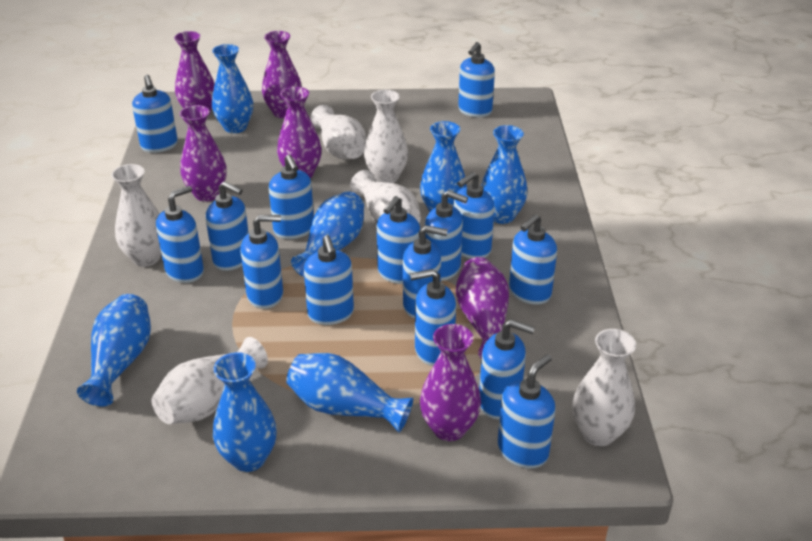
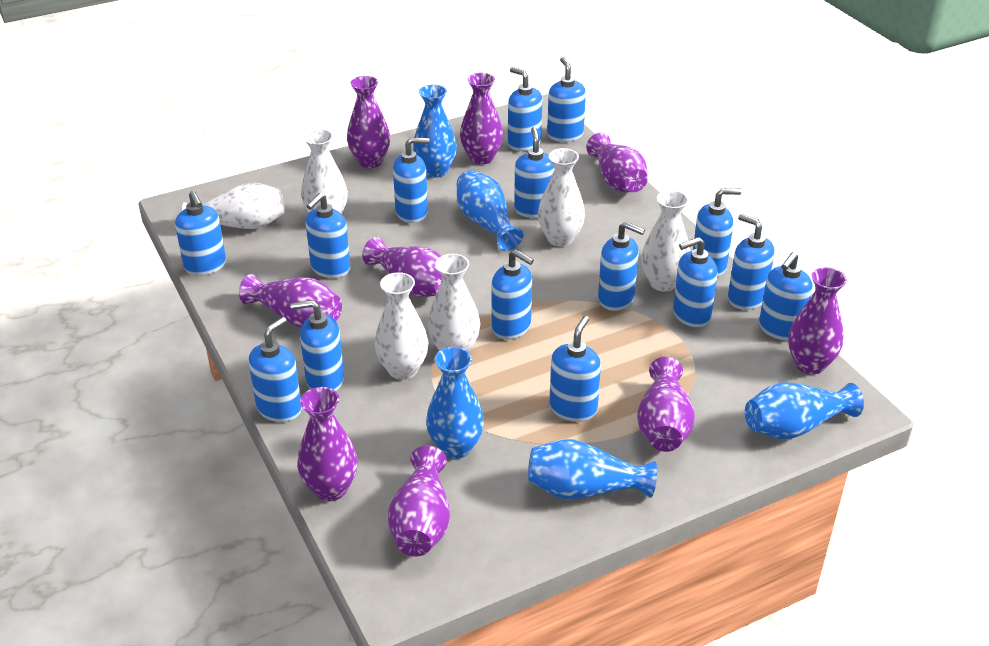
blue vase: [77,294,151,407] [212,44,253,133] [213,352,277,472] [286,353,413,433] [291,191,364,277] [420,121,467,212] [482,125,528,224] = 7 -> [413,85,457,178] [426,347,484,459] [457,170,524,251] [528,439,657,499] [745,382,864,439] = 5
purple vase: [174,31,215,114] [180,105,227,201] [262,31,302,118] [277,87,322,178] [420,324,481,441] [456,257,509,358] = 6 -> [239,274,342,328] [297,387,358,501] [347,76,390,168] [362,237,443,297] [388,446,450,557] [460,72,503,165] [586,133,648,192] [637,357,695,452] [788,267,847,374] = 9

